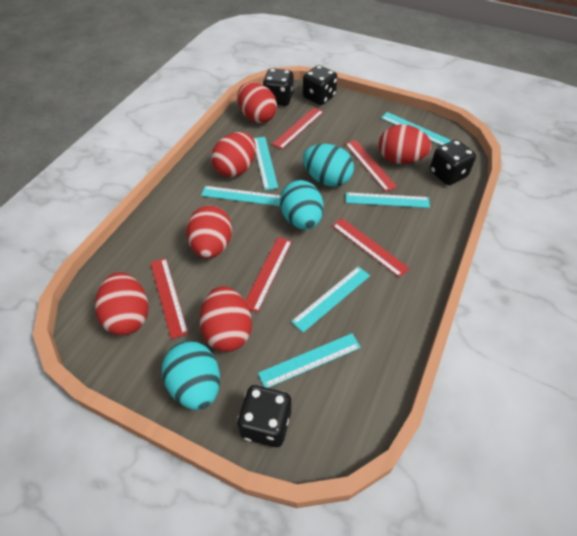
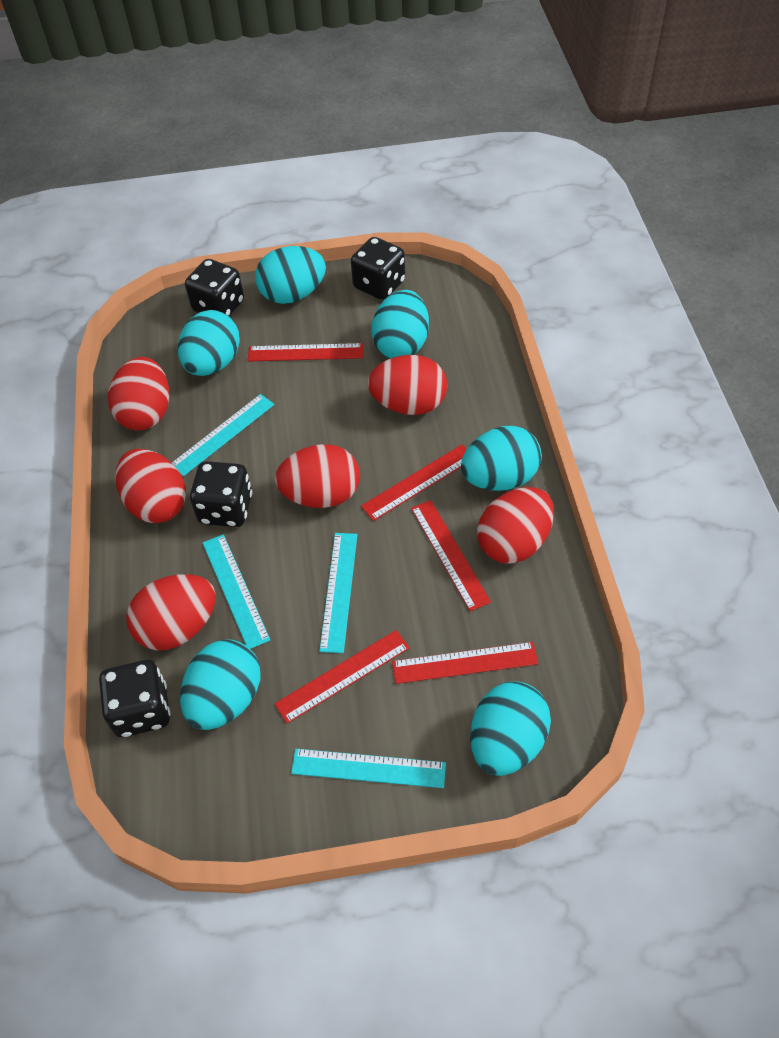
turquoise egg: [162,341,220,410] [280,180,324,230] [303,144,354,187] = 3 -> [178,310,240,376] [180,639,260,730] [255,246,326,304] [371,290,429,358] [461,426,542,491] [470,681,551,776] = 6
turquoise ruler: [201,186,281,206] [253,137,278,190] [258,333,361,388] [291,266,370,332] [346,192,430,208] [381,112,451,146] = 6 -> [172,394,274,476] [203,534,270,649] [291,749,446,788] [319,533,357,653] = 4

